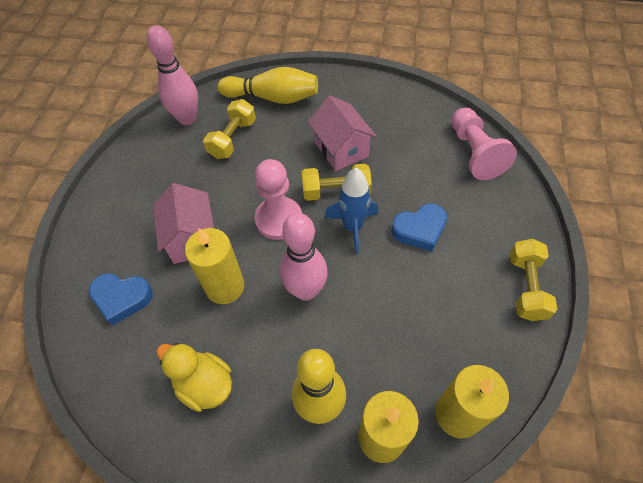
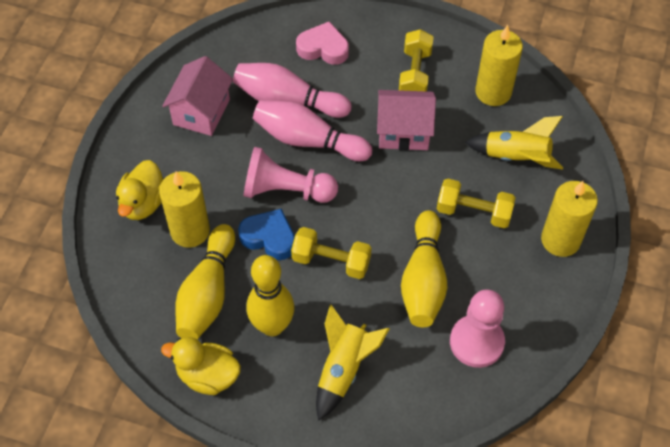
blue heart: [89,273,153,326] [391,204,447,252] = 2 -> [238,209,295,260] = 1
blue rocket: [324,168,378,255] = 1 -> none = 0
pink heart: none = 0 -> [296,22,349,65] = 1
yellow bowling pin: [217,67,318,104] [292,349,346,424] = 2 -> [175,224,235,339] [246,255,294,336] [401,210,447,327] = 3
yellow duck: [156,343,232,412] = 1 -> [116,160,163,220] [161,337,241,395] = 2
yellow rocket: none = 0 -> [316,304,389,421] [465,116,563,170] = 2

